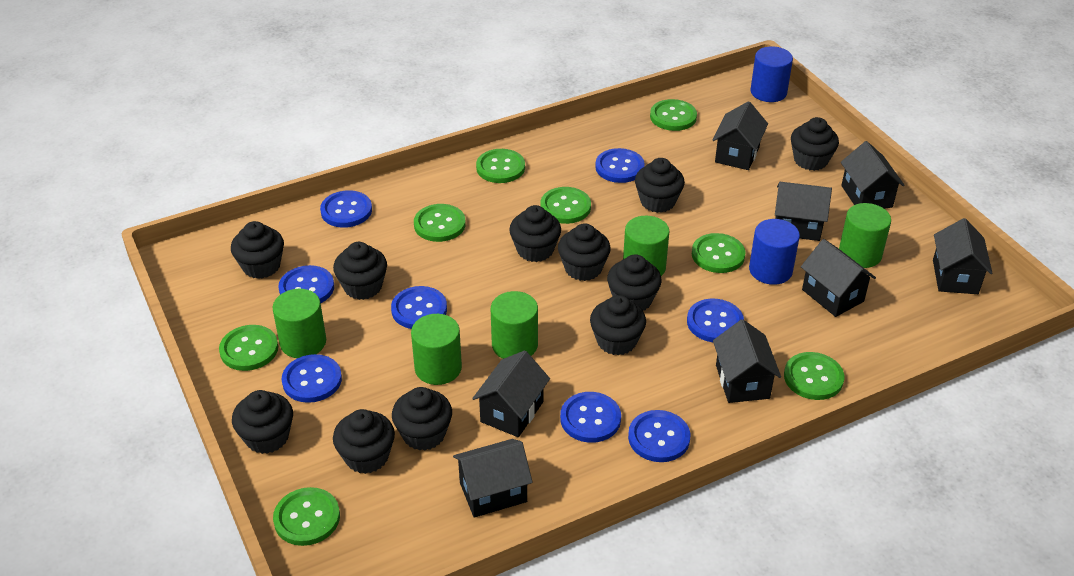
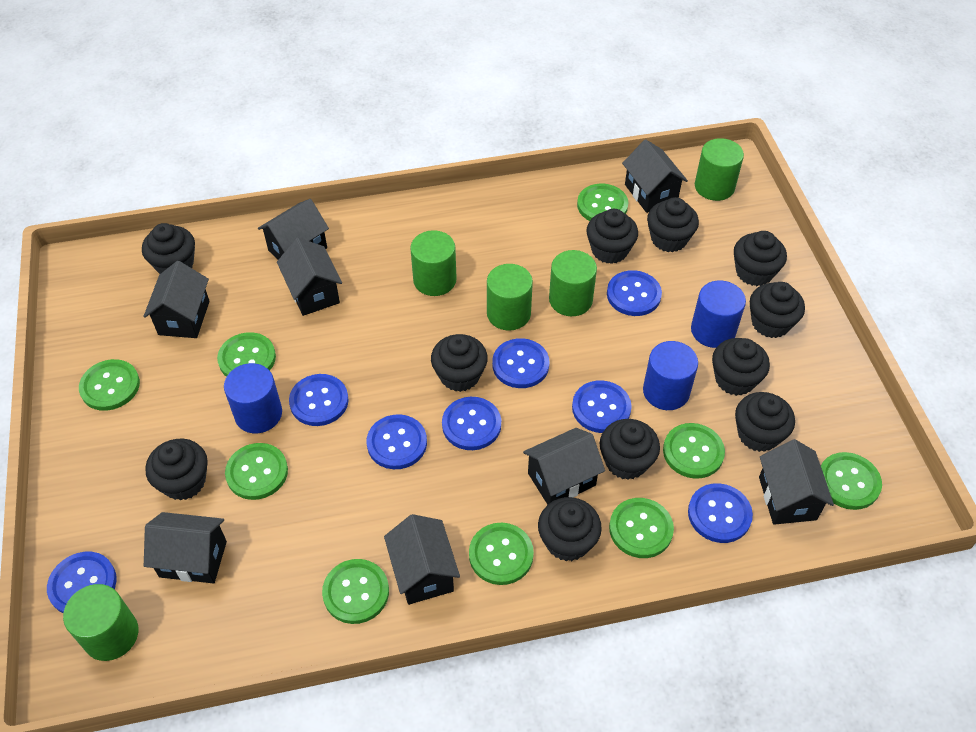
blue cylinder: [749,219,800,285] [750,46,793,102] = 2 -> [224,363,282,433] [643,341,698,410] [691,281,746,348] = 3
green button: [219,325,278,371] [273,487,340,546] [414,204,466,242] [476,149,525,183] [540,187,591,224] [650,99,697,131] [692,233,745,273] [784,352,844,400] = 8 -> [79,359,140,411] [217,332,276,377] [225,443,288,500] [322,559,389,624] [469,523,534,585] [577,184,628,221] [609,498,674,558] [663,423,725,479] [821,452,882,510] = 9

